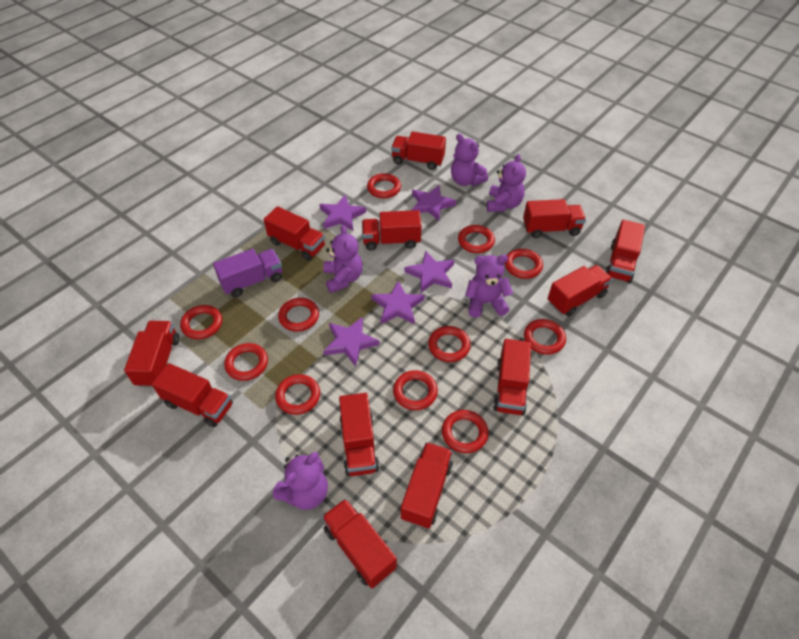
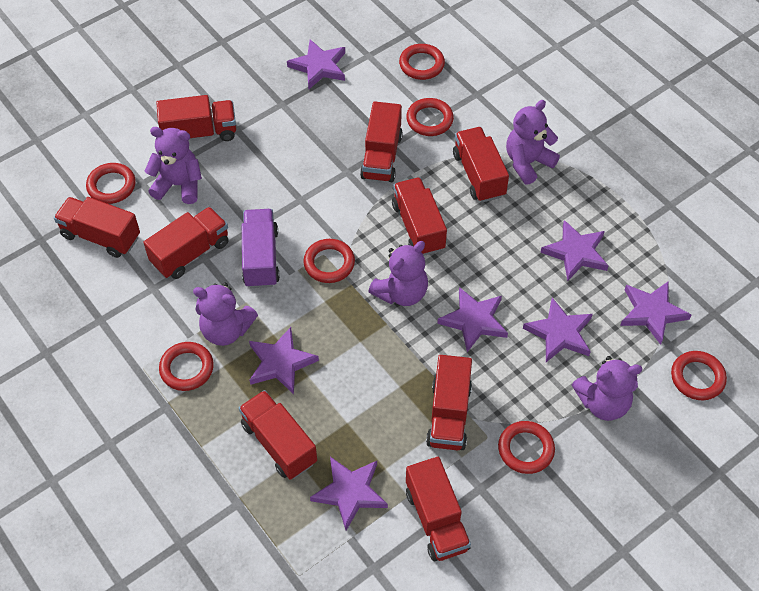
purple star: [319,195,366,231] [323,317,380,366] [371,281,425,325] [404,250,454,293] [411,185,456,221] = 5 -> [249,327,319,394] [287,39,345,89] [310,457,388,530] [437,287,508,352] [523,298,593,362] [540,220,608,281] [620,281,691,345] = 7
red ring: [180,305,222,339] [224,343,268,381] [275,374,320,415] [278,298,319,332] [367,173,401,198] [393,370,438,410] [428,326,471,362] [442,410,489,453] [458,225,495,253] [505,249,543,279] [524,319,566,355] = 11 -> [86,163,136,204] [159,342,214,391] [303,239,355,283] [399,44,445,80] [406,98,454,136] [498,421,555,474] [671,351,727,400] = 7
red truck: [124,321,180,388] [152,363,233,427] [264,206,325,261] [322,498,397,589] [339,393,379,476] [362,210,422,251] [391,132,446,170] [401,442,453,528] [493,339,531,415] [523,199,586,238] [548,265,612,317] [605,220,645,283] = 12 -> [54,197,140,258] [143,207,229,279] [156,95,236,141] [239,390,317,480] [360,101,403,182] [392,177,447,256] [406,457,471,561] [426,355,472,450] [453,127,509,202] = 9

